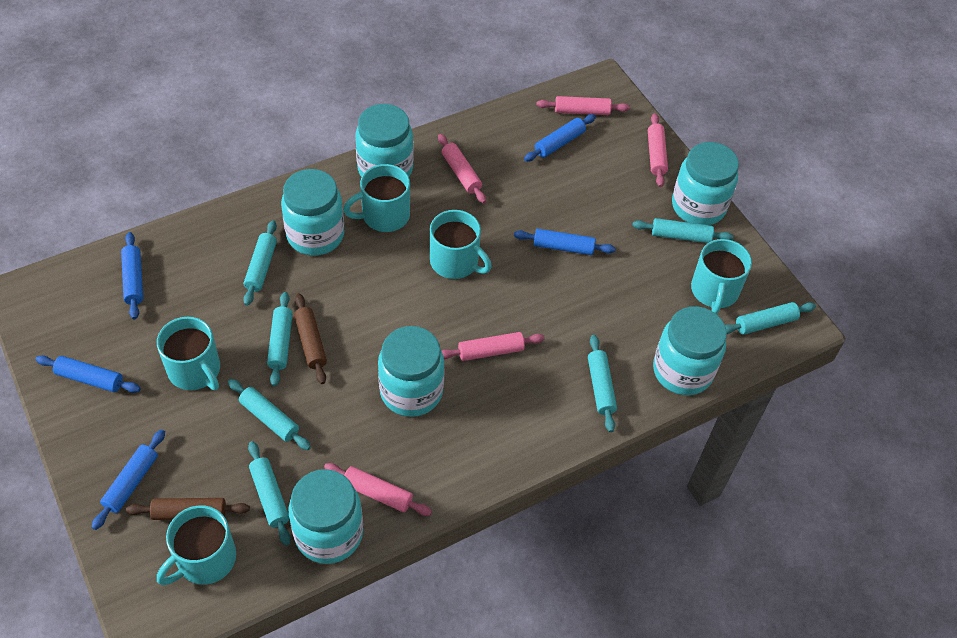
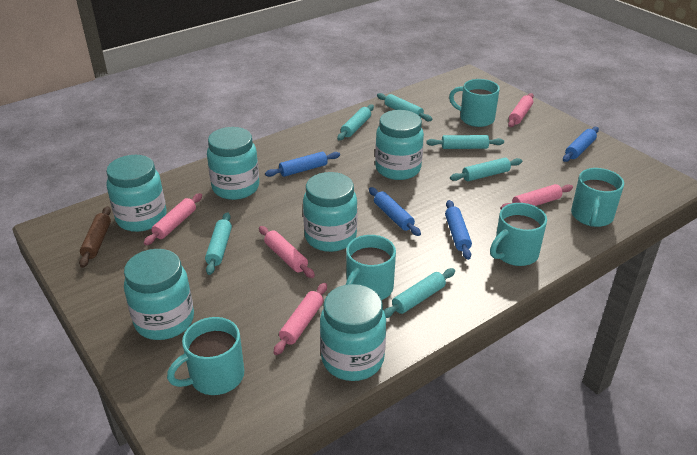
blue rolling pin: [36,355,141,393] [92,429,165,530] [121,232,143,319] [514,229,615,255] [524,114,596,162] = 5 -> [265,152,340,177] [369,187,421,236] [445,200,472,260] [563,127,599,162] = 4
brown rolling pin: [126,498,250,520] [294,293,327,384] = 2 -> [79,206,111,268] = 1
turquoise rolling pin: [228,379,311,450] [243,220,277,306] [248,441,291,546] [267,292,293,386] [588,335,617,432] [632,218,734,243] [725,302,816,335] = 7 -> [205,212,232,275] [337,104,374,140] [377,93,432,121] [384,268,455,318] [426,135,504,149] [450,158,522,181] = 6

